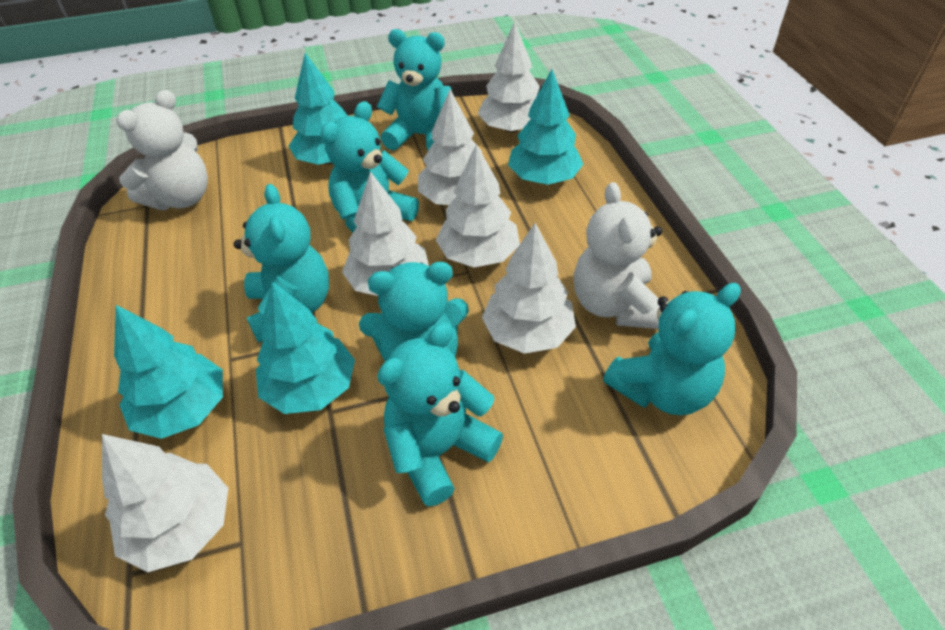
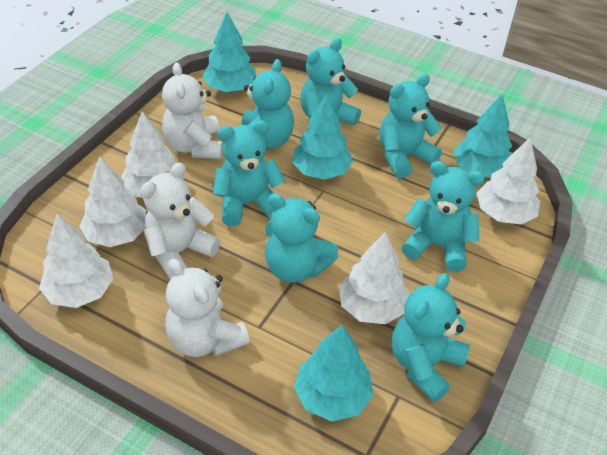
turquoise teddy bear: [234,184,329,343] [320,101,419,233] [359,262,469,362] [377,29,452,151] [377,323,503,506] [603,283,741,415] = 6 -> [213,120,285,226] [241,59,294,148] [265,193,338,283] [300,38,361,125] [379,74,442,179] [392,273,470,402] [401,161,484,272] = 7
white teddy bear: [116,90,208,210] [574,182,662,329] = 2 -> [140,162,221,280] [162,62,223,159] [165,259,250,357] = 3
white tree: [102,434,228,572] [342,172,429,296] [418,90,482,205] [436,144,520,267] [478,21,540,133] [482,223,576,354] = 6 -> [39,214,113,308] [79,156,146,247] [121,112,183,198] [339,232,410,324] [477,137,540,225] = 5

